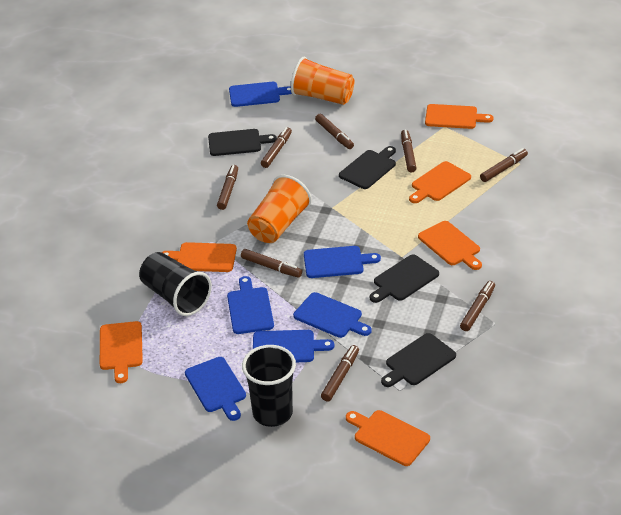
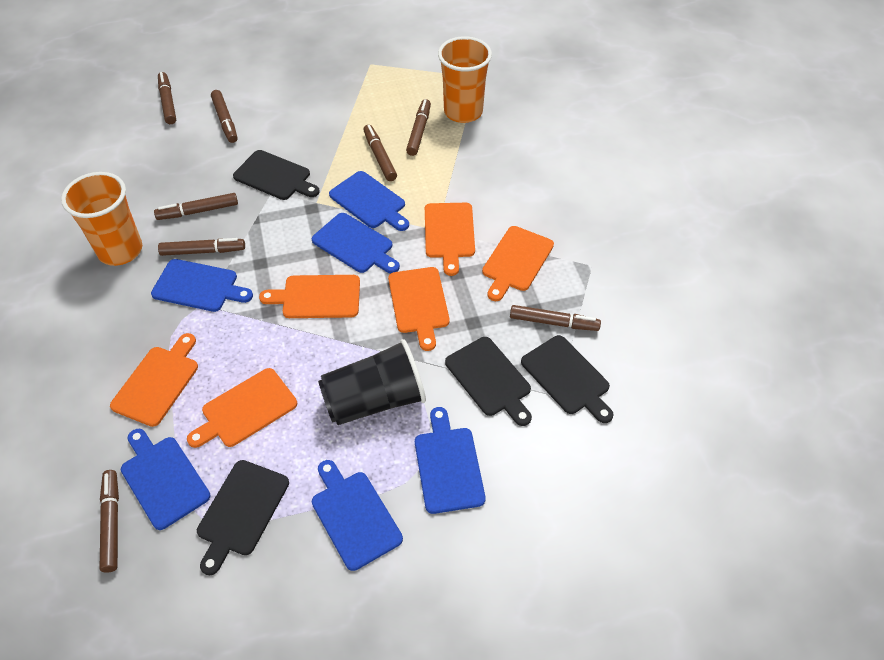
black cup: [139,252,212,316] [242,345,296,427] = 2 -> [318,339,426,425] = 1

